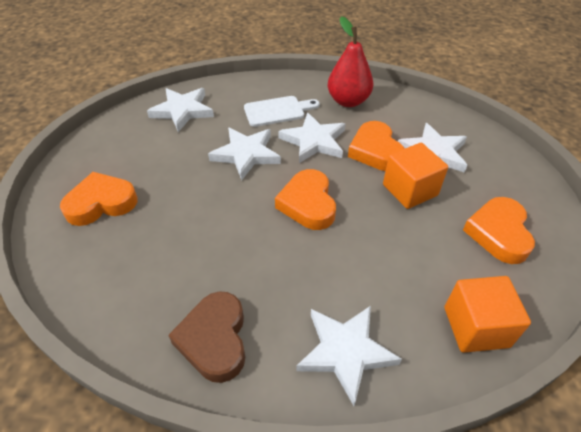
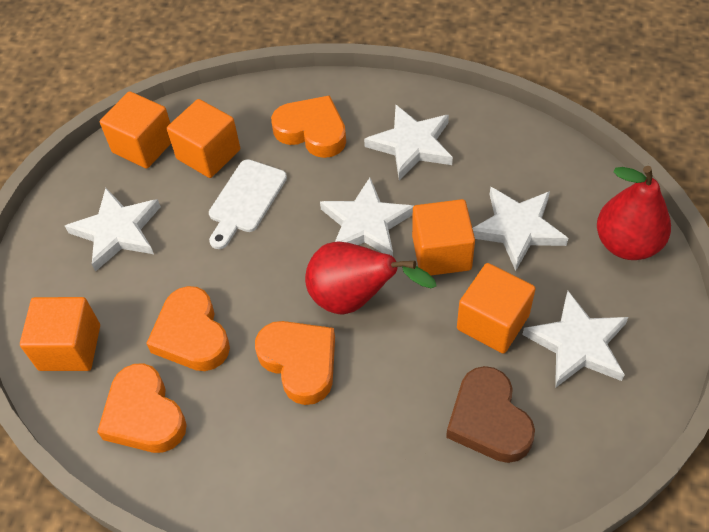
orange cube: [383,143,448,209] [444,276,531,353] = 2 -> [20,297,100,371] [100,91,171,169] [167,99,240,178] [412,199,475,276] [457,263,536,354] = 5
red pear: [328,16,373,107] = 1 -> [305,241,437,315] [597,166,671,260] = 2

